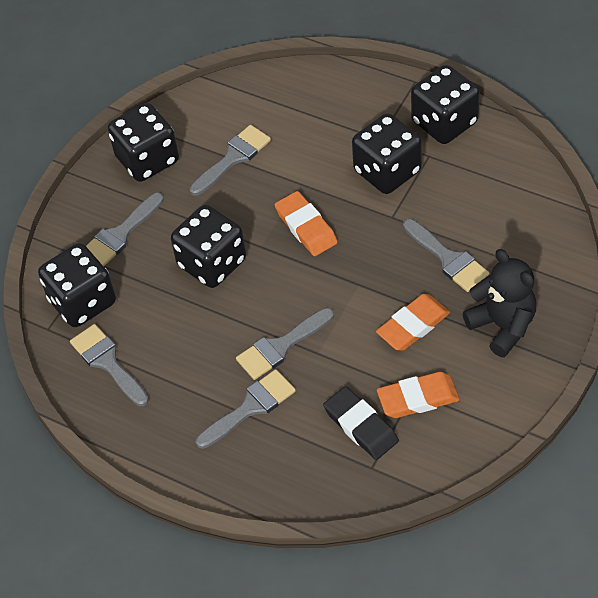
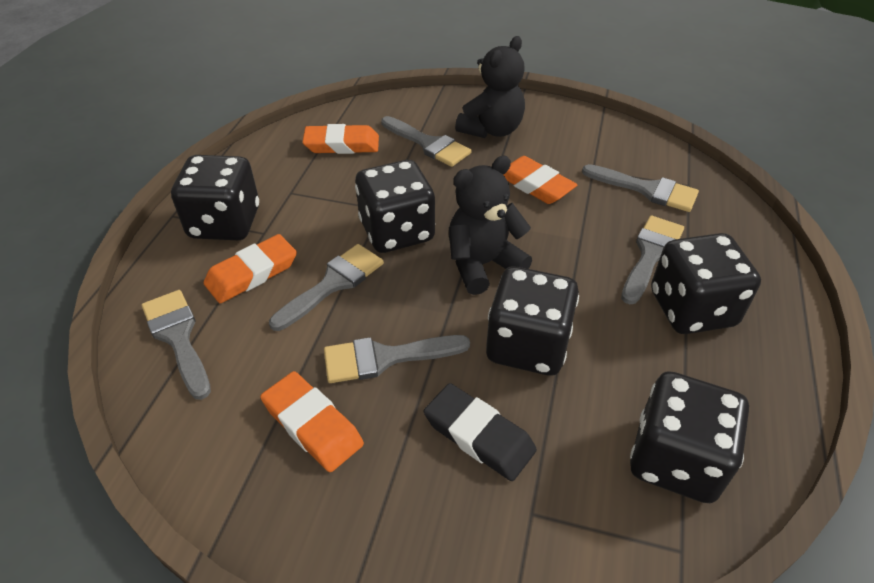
black teddy bear: [463,249,536,358] = 1 -> [449,156,532,295] [455,36,525,138] = 2
orange eraser: [275,191,338,256] [376,294,450,351] [377,372,460,418] = 3 -> [204,234,297,303] [260,371,364,472] [303,124,379,154] [504,156,577,204] = 4

